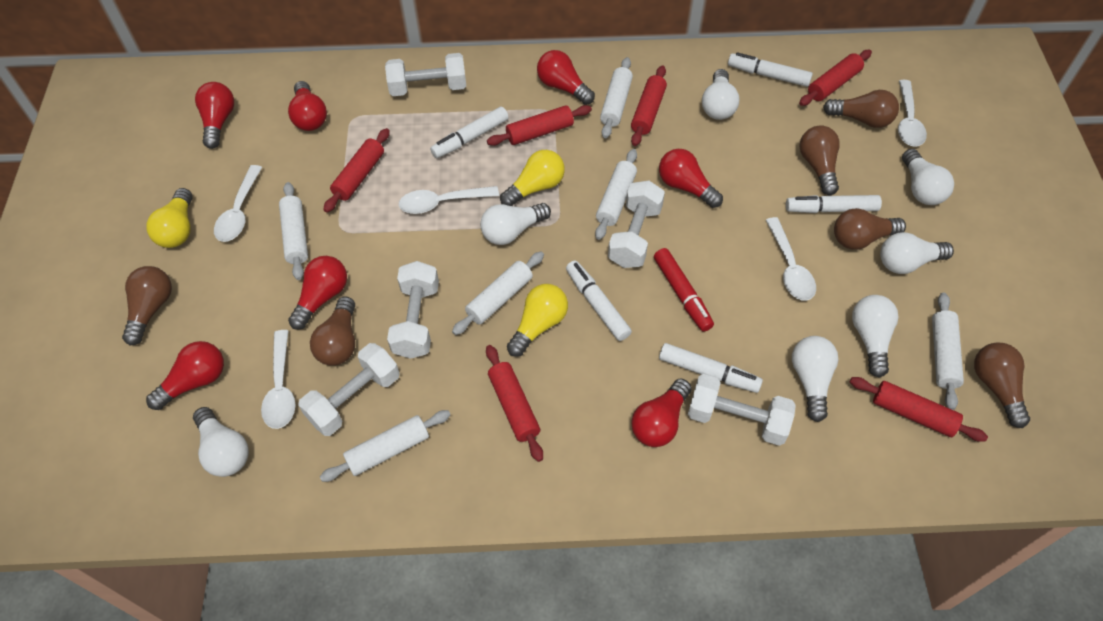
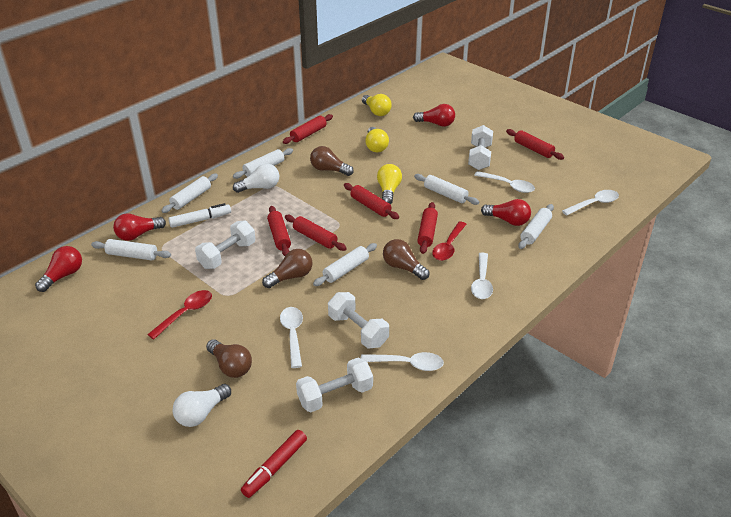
brown light bulb: [122,266,172,345] [310,296,355,366] [800,125,840,195] [823,90,899,128] [834,208,906,250] [974,342,1030,428] = 6 -> [206,339,252,378] [262,249,313,288] [310,146,354,176] [383,239,429,280] = 4
red light bulb: [146,341,224,410] [195,82,234,149] [288,81,327,131] [288,256,347,330] [537,50,595,105] [631,378,692,447] [659,149,723,208] = 7 -> [35,246,82,292] [113,213,166,241] [413,104,455,127] [481,199,531,226] = 4
red spoon: none = 0 -> [147,290,212,339] [432,221,467,261] = 2
white dumbbell: [298,343,400,436] [385,53,466,96] [387,261,439,359] [608,181,665,268] [688,374,796,446] = 5 -> [195,220,255,269] [296,358,373,412] [328,292,389,348] [468,125,493,170] = 4
white light bulb: [193,407,249,477] [480,203,551,245] [702,69,739,120] [792,336,838,422] [852,295,898,378] [880,232,954,274] [902,149,954,205] = 7 -> [173,384,231,427] [233,164,279,193] = 2
white marker: [430,107,509,158] [566,260,632,341] [659,343,763,393] [728,52,813,87] [786,195,882,213] = 5 -> [168,203,231,228] = 1

